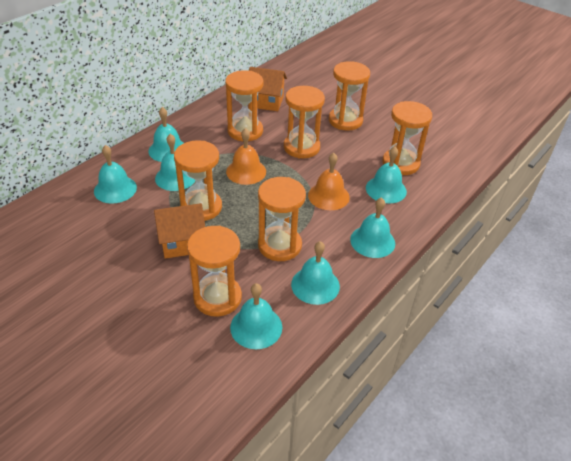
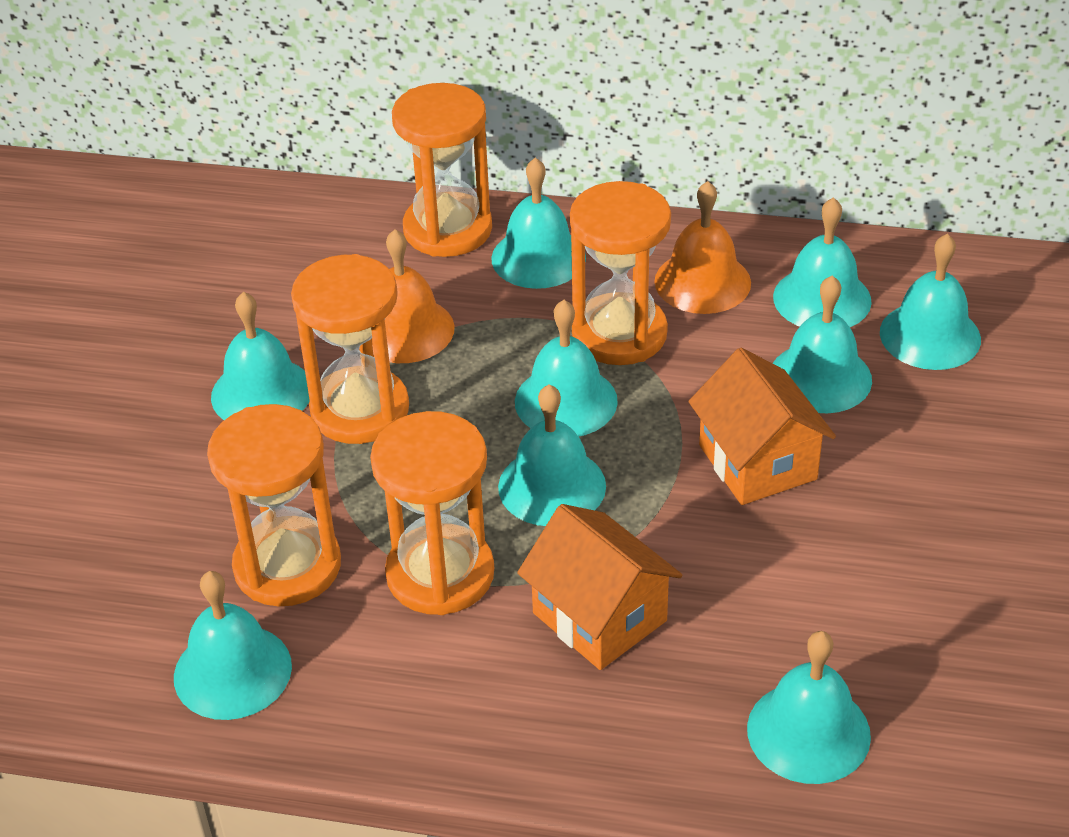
orange hourglass: [174,140,222,221] [187,226,242,317] [225,70,264,141] [258,177,306,261] [284,86,325,159] [329,61,370,131] [382,101,432,175] = 7 -> [207,404,341,606] [291,254,409,444] [370,411,494,615] [392,83,492,257] [570,181,671,365] = 5
turquoise bell: [94,145,137,204] [148,107,184,162] [155,134,195,191] [230,283,282,349] [291,241,340,305] [350,197,395,258] [366,147,407,204] = 7 -> [174,571,292,720] [211,292,310,420] [491,158,586,289] [498,384,606,526] [515,300,618,437] [747,631,871,784] [772,275,872,413] [773,197,872,327] [880,233,981,370] = 9

